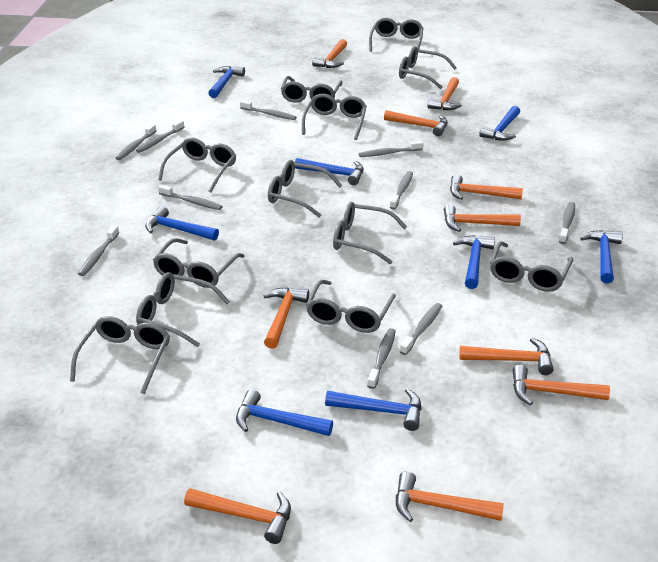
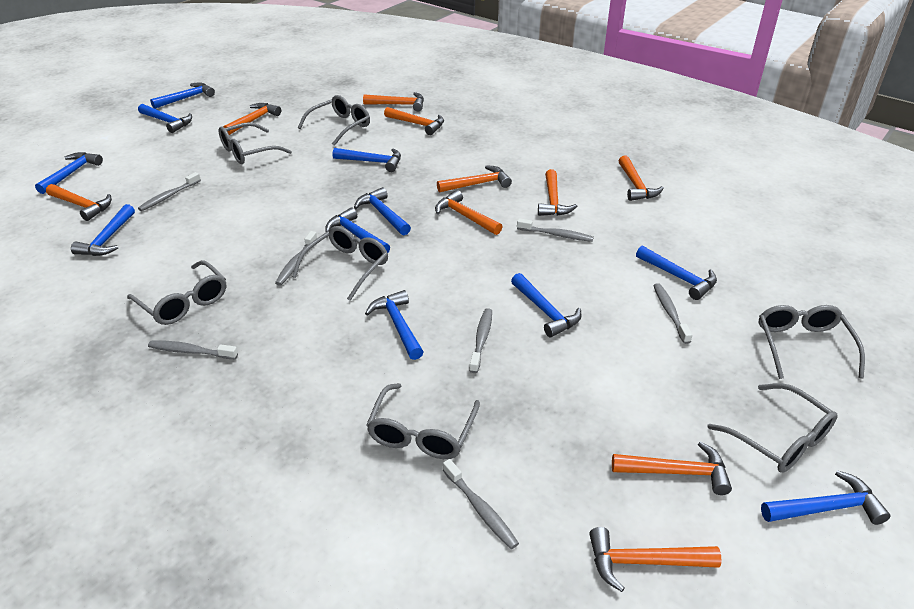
blue hammer: [145,206,219,241] [209,66,245,98] [236,389,333,436] [295,158,364,185] [325,388,421,431] [453,235,495,289] [479,106,520,141] [580,230,623,283] = 8 -> [35,152,103,194] [71,204,135,256] [138,104,192,133] [150,82,215,109] [325,208,390,253] [333,148,401,172] [354,187,411,235] [365,290,423,360] [511,273,581,337] [636,246,717,300] [761,470,890,525] = 11
grey glasses: [70,316,170,394] [136,272,230,347] [153,238,244,288] [158,137,236,192] [268,160,342,218] [281,76,343,103] [302,94,367,140] [306,280,396,333] [333,202,407,264] [369,18,423,52] [399,46,457,89] [490,241,573,292] = 12 -> [127,260,226,325] [218,122,292,164] [292,226,388,301] [298,95,370,146] [366,383,480,459] [707,383,837,473] [759,305,865,379] = 7
grey toothbrush: [78,225,119,276] [116,124,156,160] [136,120,184,153] [158,185,223,210] [240,100,297,120] [359,141,423,157] [367,328,396,389] [390,171,413,210] [400,303,442,355] [559,202,575,244] = 10 -> [138,172,201,211] [148,341,238,359] [275,231,317,286] [443,459,519,549] [469,308,492,373] [517,218,594,242] [653,283,692,344] = 7

